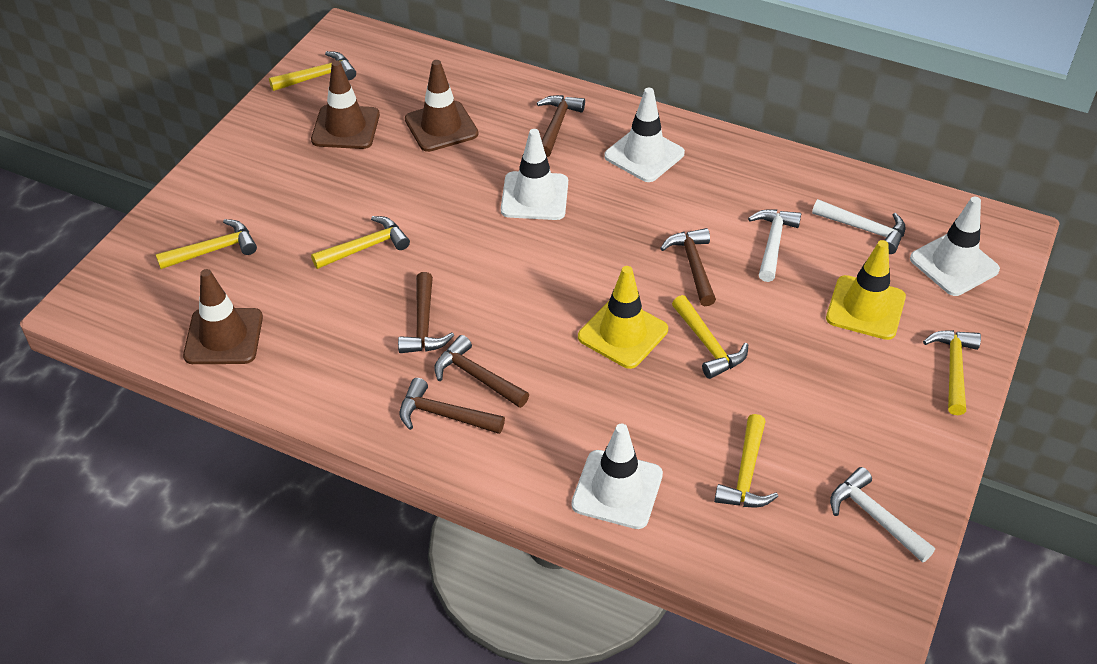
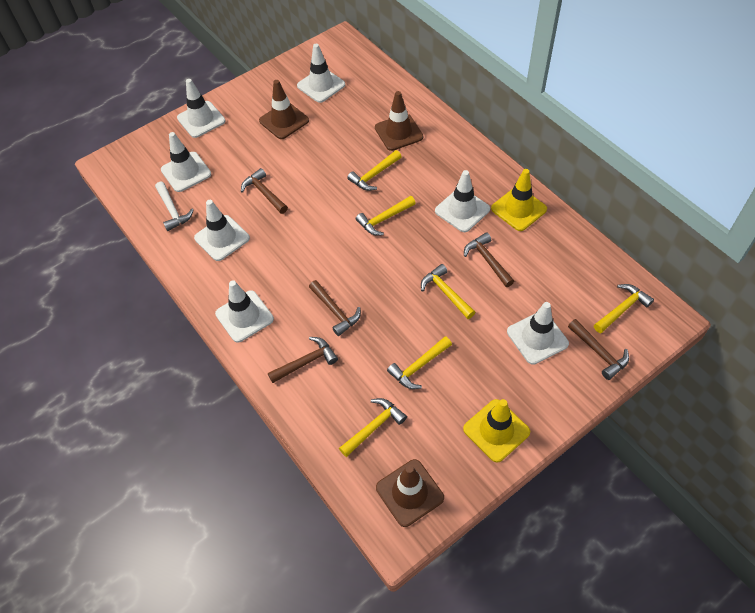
white hammer: [748,209,801,282] [812,199,906,254] [830,467,935,563] = 3 -> [155,182,194,231] = 1
white traffic cone: [501,129,568,220] [571,424,663,529] [604,88,685,182] [910,197,1000,296] = 4 -> [161,132,211,192] [177,79,225,138] [194,200,250,261] [215,280,274,343] [297,44,345,103] [435,170,490,232] [507,302,569,365] = 7

